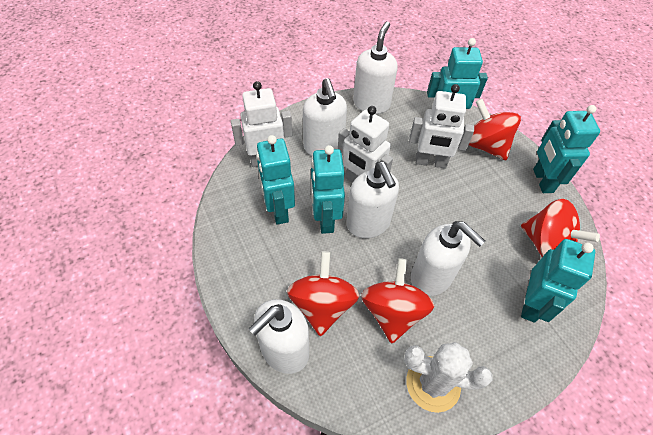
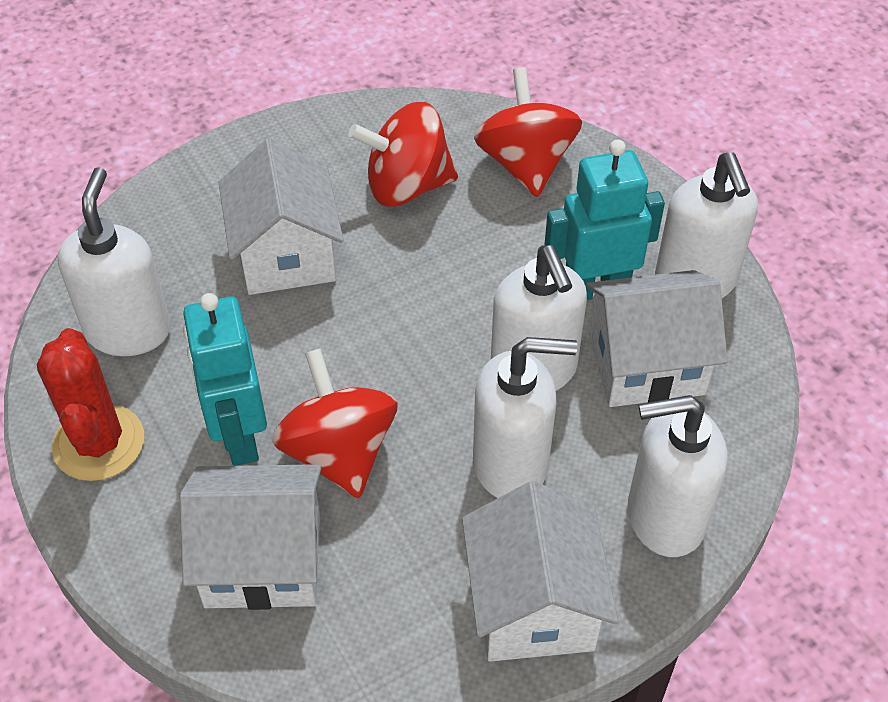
red cactus: none = 0 -> [37,328,144,481] = 1
red spinning top: [287,251,359,336] [361,258,435,343] [469,99,521,160] [521,199,600,257] = 4 -> [272,348,398,498] [348,102,458,207] [474,67,582,197] = 3
turquoise robot: [256,135,295,225] [311,145,345,234] [427,38,488,109] [521,239,595,323] [533,105,600,193] = 5 -> [183,293,267,466] [544,140,665,300] = 2
white cactus: [404,342,493,413] = 1 -> none = 0
white house: none = 0 -> [180,464,322,610] [219,138,344,295] [462,481,618,662] [586,270,728,407] = 4
white robot: [231,81,292,167] [338,106,393,183] [409,84,474,168] = 3 -> none = 0

